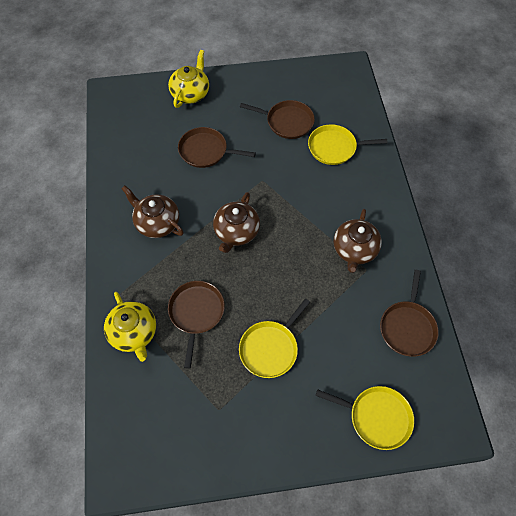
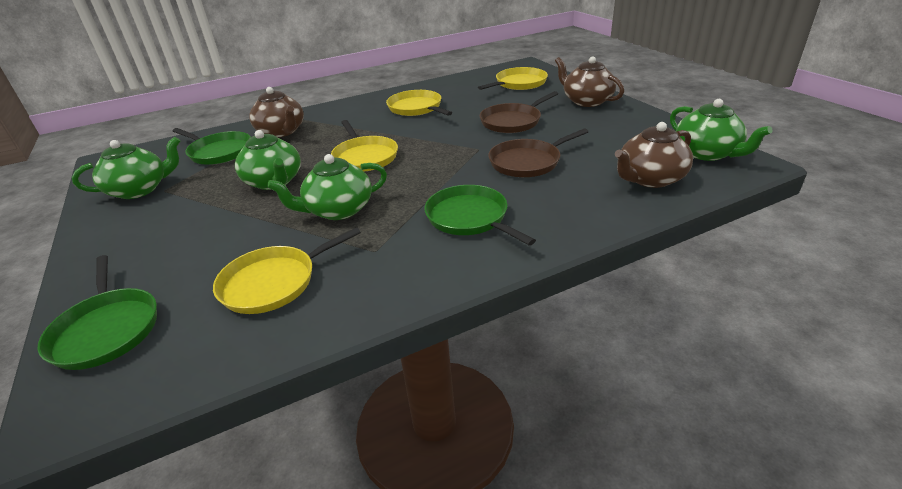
brown pan: [168,281,225,369] [178,127,256,168] [240,100,315,139] [380,270,439,357] = 4 -> [480,91,558,133] [488,128,588,177] = 2
green pan: none = 0 -> [37,255,157,370] [173,128,251,165] [425,185,536,246] = 3
green teapot: none = 0 -> [72,137,180,199] [235,130,301,190] [267,154,387,220] [670,99,772,161] = 4
yellow pan: [239,298,310,378] [308,124,387,165] [316,386,414,450] = 3 -> [213,227,361,314] [331,120,398,172] [386,90,452,116] [478,67,548,90] = 4
yellow teapot: [104,292,156,362] [168,50,209,108] = 2 -> none = 0

